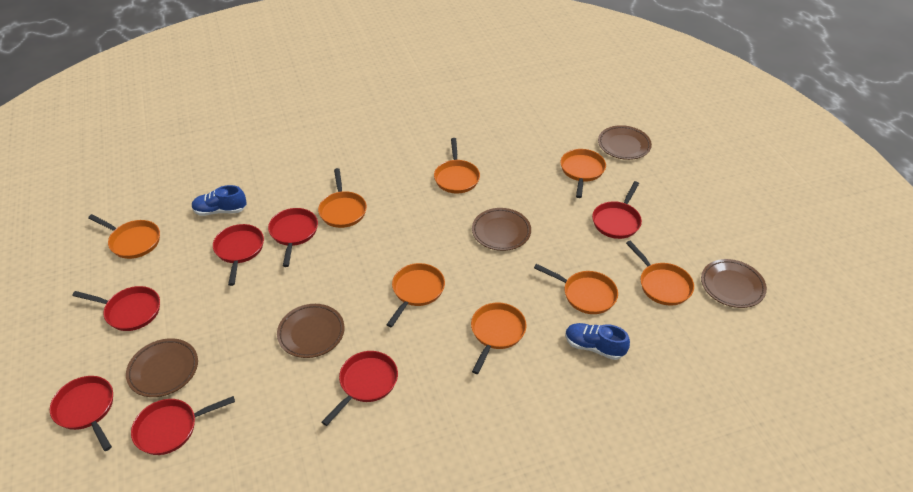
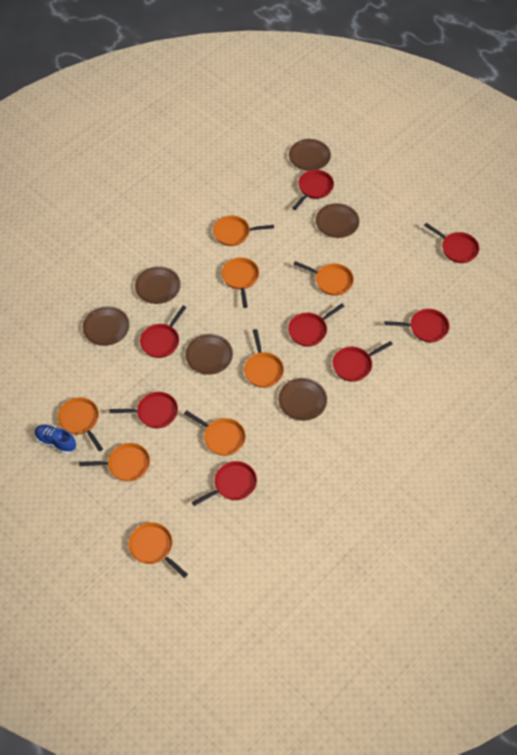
blue shoe: [192,185,247,216] [565,323,630,360] = 2 -> [35,425,76,454] = 1
brown plate: [126,338,198,397] [277,304,345,358] [472,208,531,251] [598,125,652,160] [701,259,767,308] = 5 -> [83,306,130,346] [135,266,181,304] [185,334,233,375] [278,378,327,421] [289,139,331,171] [316,203,359,238] = 6
red pan: [50,376,113,451] [72,286,160,331] [131,396,235,455] [213,224,264,286] [268,208,318,267] [322,351,398,426] [592,181,642,239] = 7 -> [109,392,178,428] [140,306,186,358] [192,461,257,506] [288,303,344,346] [293,170,334,210] [332,341,393,382] [384,309,449,342] [424,223,479,263] = 8

